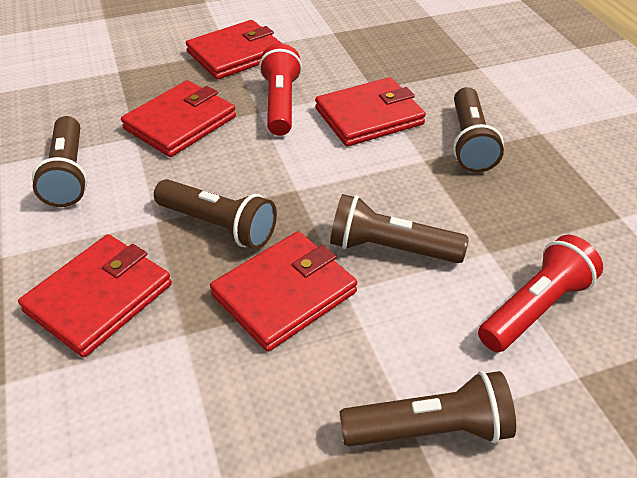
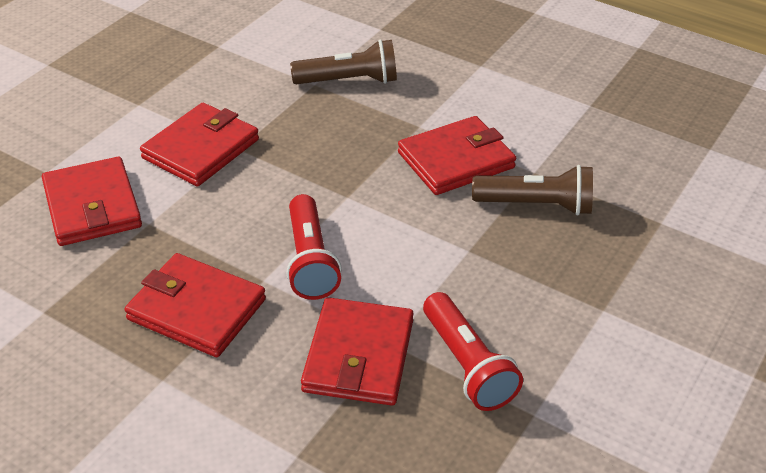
brown flashlight: [32,116,87,207] [154,179,277,249] [330,194,469,263] [339,371,516,447] [453,87,504,173] = 5 -> [290,39,397,84] [472,165,593,216] = 2

